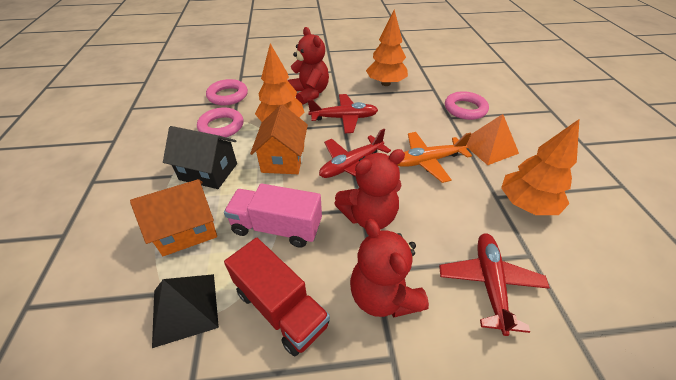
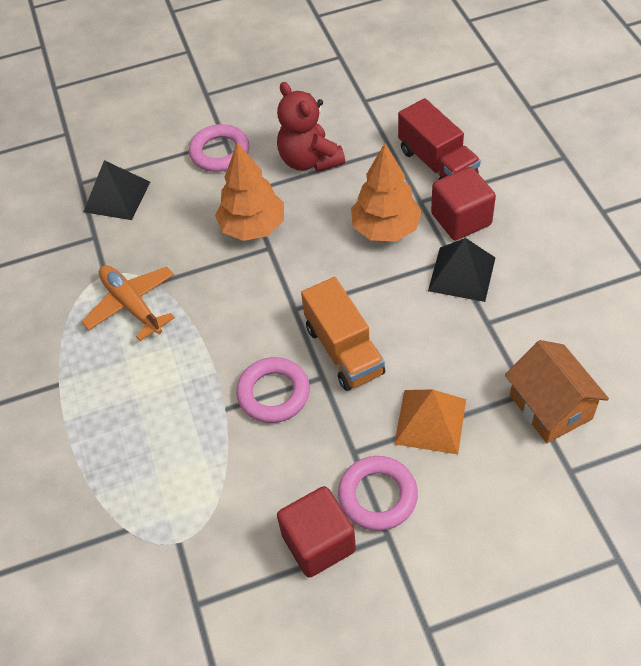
black house: [163,126,237,189] = 1 -> none = 0
black pyramid: [152,274,219,348] = 1 -> [83,160,150,220] [428,238,496,302] = 2
orange house: [130,179,217,256] [250,104,308,174] = 2 -> [505,340,609,443] = 1
orange tree: [255,43,304,122] [366,10,408,86] [501,119,579,215] = 3 -> [215,142,284,241] [351,143,422,242] = 2
orange truck: none = 0 -> [301,277,385,391] = 1
pink truck: [224,184,322,248] = 1 -> none = 0
red cube: none = 0 -> [277,486,356,578] [431,167,496,241] = 2
red plane: [308,94,378,133] [319,129,391,178] [439,233,550,336] = 3 -> none = 0
red teddy bear: [287,27,329,105] [334,149,405,229] [350,219,429,318] = 3 -> [277,82,345,172] = 1

